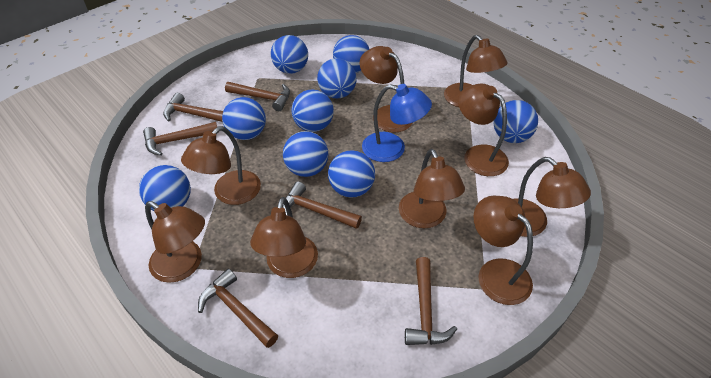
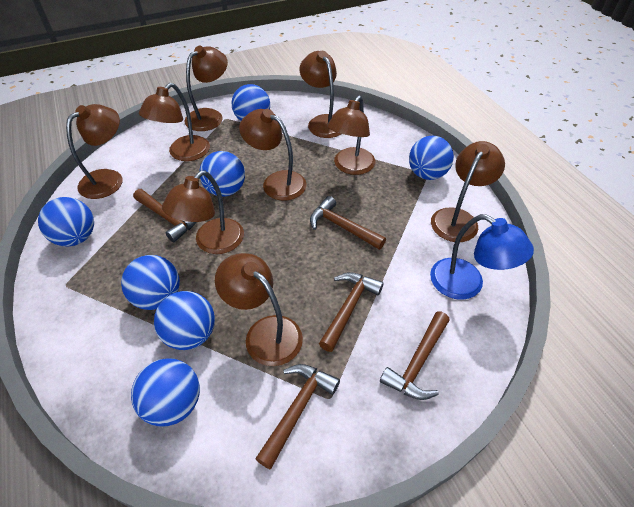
blue ball: [139,165,191,211] [222,97,266,140] [271,35,308,74] [283,131,329,177] [291,90,334,132] [317,58,357,98] [328,150,375,198] [333,35,369,73] [493,100,538,143] = 9 -> [38,197,94,247] [121,255,180,310] [131,358,200,427] [154,291,215,350] [199,151,245,197] [231,84,270,121] [409,136,454,180] = 7
brown hammer: [143,122,219,156] [163,93,223,122] [198,269,278,348] [225,82,290,111] [283,181,362,229] [405,257,457,345] = 6 -> [133,189,196,242] [255,364,340,469] [310,196,386,250] [319,272,384,352] [380,311,450,400] = 5

